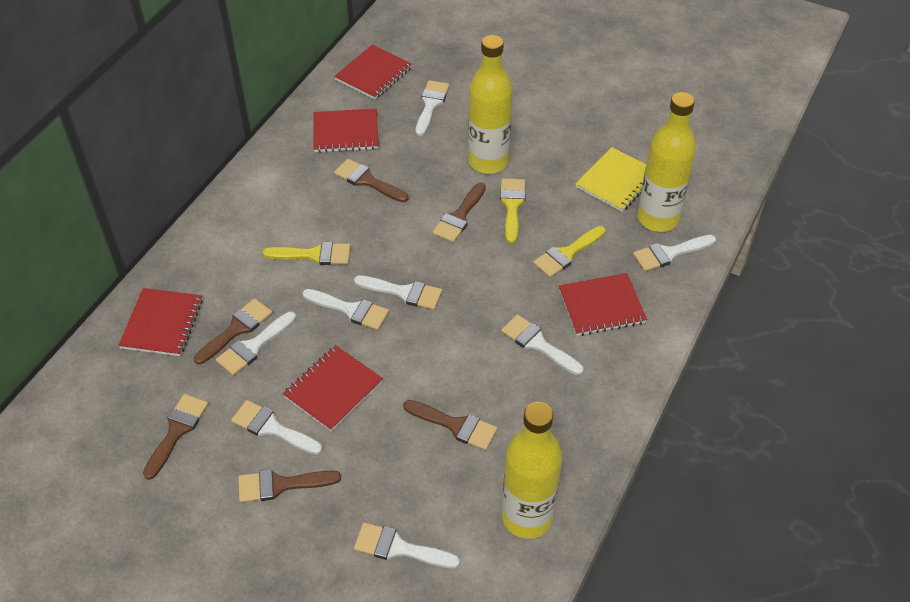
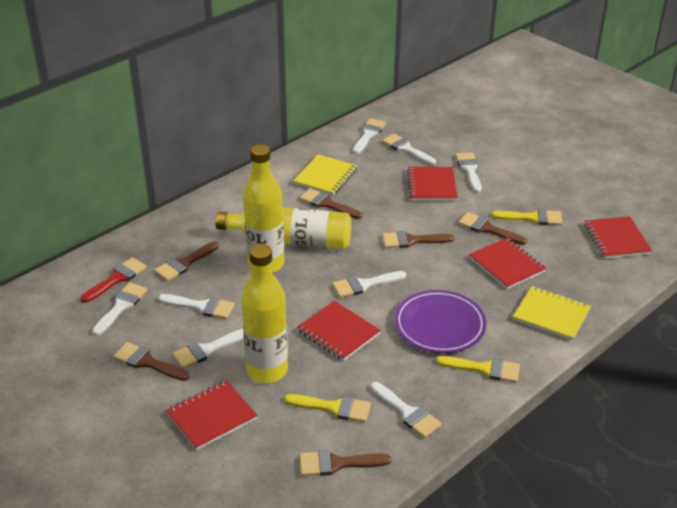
purple plate: none = 0 -> [394,290,486,353] = 1
red brush: none = 0 -> [81,257,147,302] = 1
yellow notebook: [575,147,646,212] = 1 -> [293,154,357,196] [513,286,591,341] = 2

